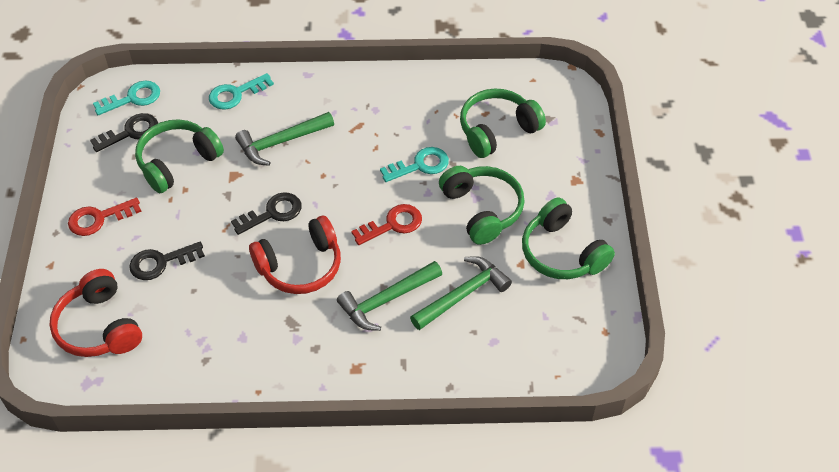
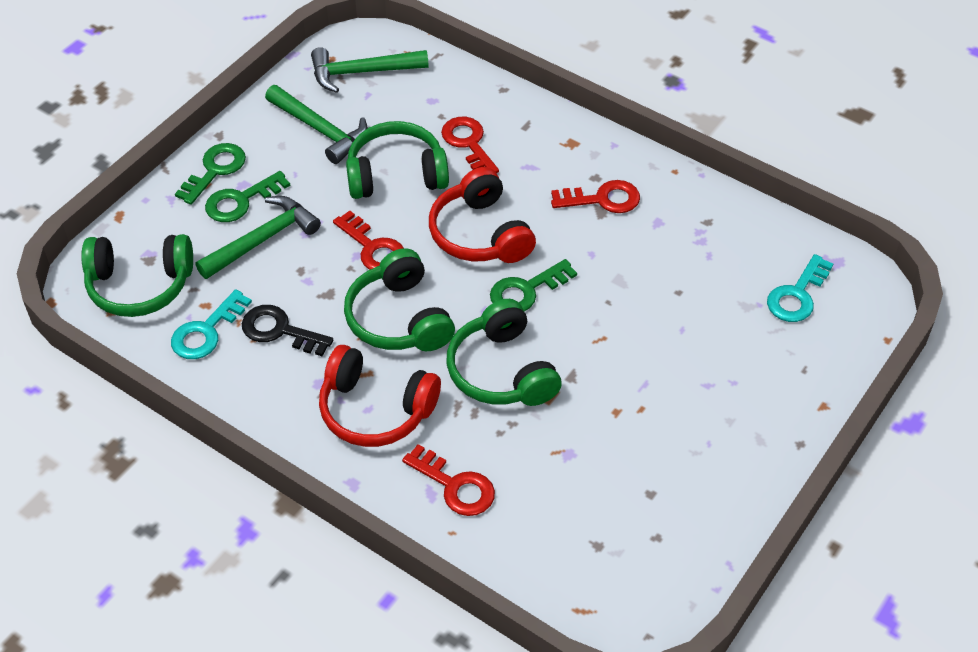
black key: [90,113,158,152] [129,242,205,280] [231,192,302,235] = 3 -> [242,305,333,356] = 1
green key: none = 0 -> [175,143,246,205] [205,171,290,222] [490,259,577,311] = 3
red key: [68,198,142,236] [351,204,422,245] = 2 -> [333,211,404,270] [402,444,495,516] [441,117,499,173] [551,180,640,213] = 4
turquoise key: [93,81,160,115] [209,73,274,110] [380,147,449,182] = 3 -> [171,289,252,359] [767,254,833,322] = 2

